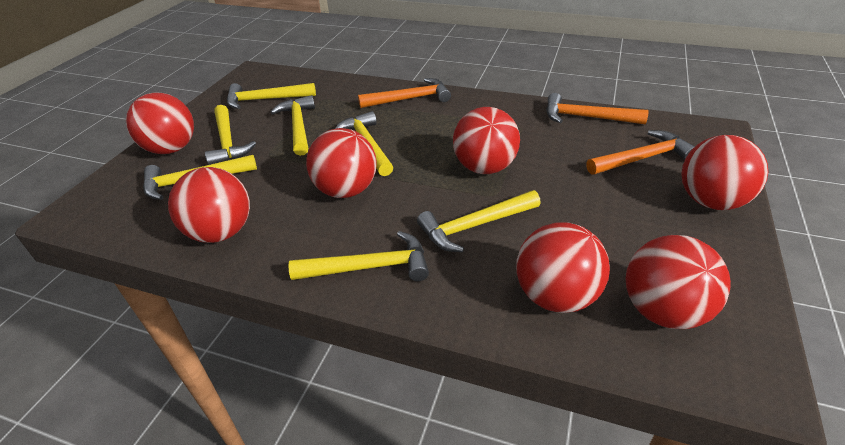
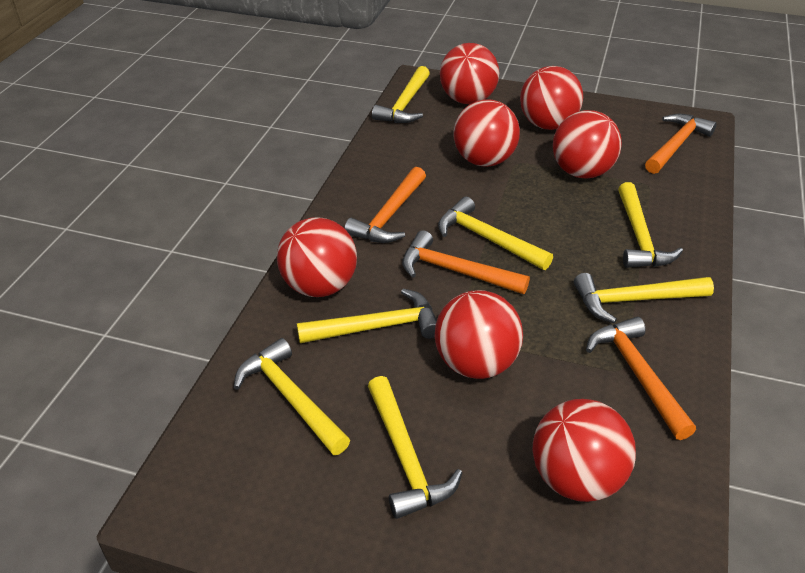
orange hammer: [358,78,451,108] [546,93,649,124] [587,130,695,175] = 3 -> [345,167,426,243] [402,230,530,294] [586,317,696,440] [645,114,717,174] = 4

